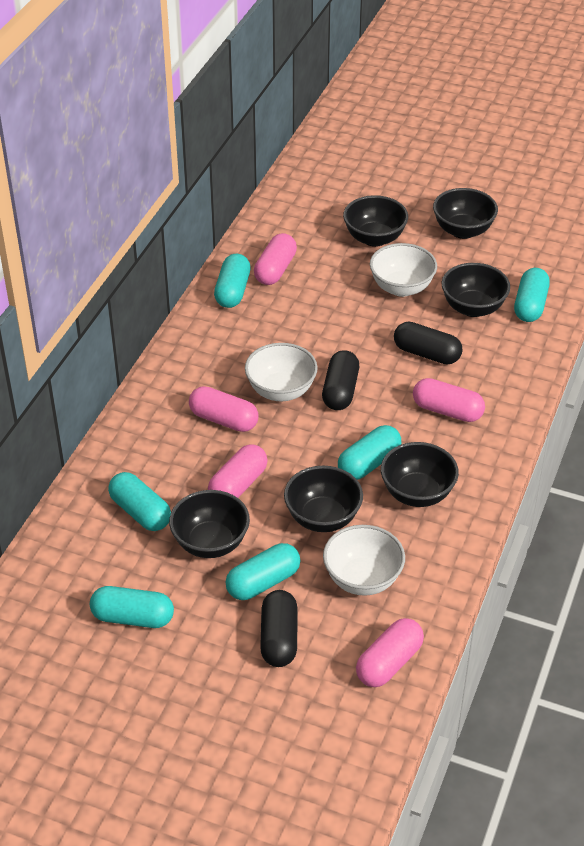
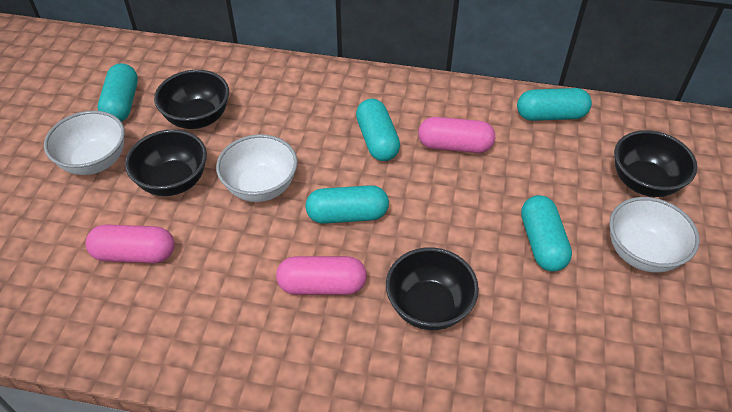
black bowl: [169,490,250,558] [284,466,363,532] [343,195,408,247] [381,442,459,507] [433,188,498,239] [441,263,510,317] = 6 -> [125,129,207,196] [154,70,229,129] [386,247,479,330] [614,130,697,197] = 4
black capsule: [260,590,298,667] [322,350,359,410] [394,322,462,365] = 3 -> none = 0
pink capsule: [189,386,258,432] [208,444,268,498] [254,233,297,285] [356,618,424,687] [413,378,485,422] = 5 -> [86,224,175,263] [276,256,367,295] [418,117,495,153] = 3
turquoise capsule: [90,586,174,628] [108,472,171,531] [214,254,251,308] [226,543,300,600] [338,425,401,480] [514,268,550,322] = 6 -> [98,63,138,122] [305,185,389,224] [356,99,400,161] [517,88,592,121] [521,195,572,272] = 5

